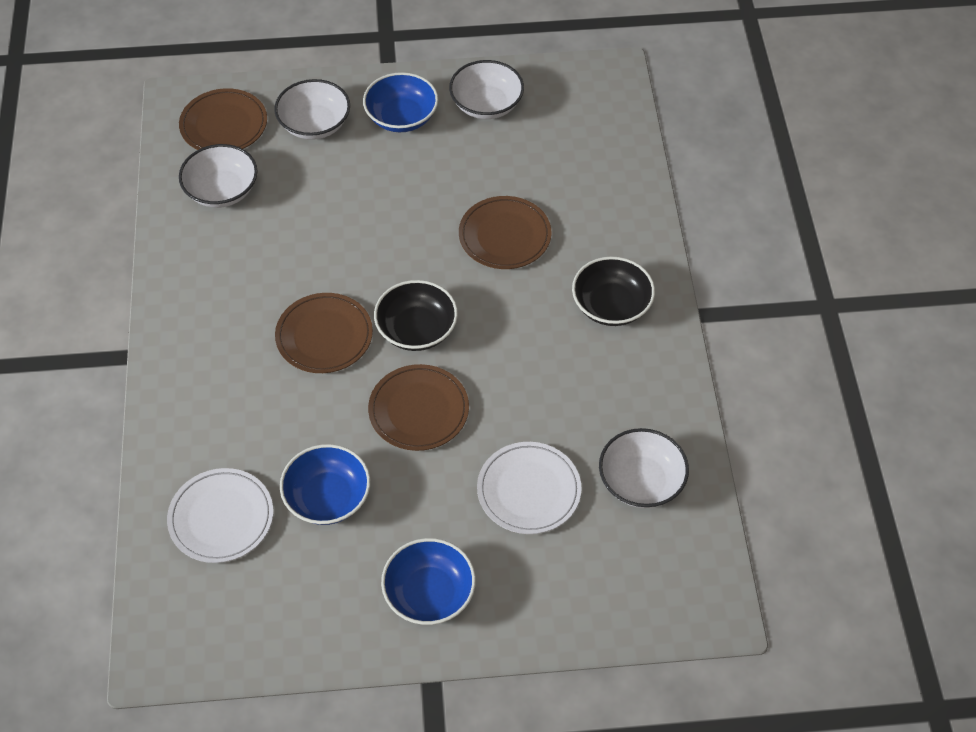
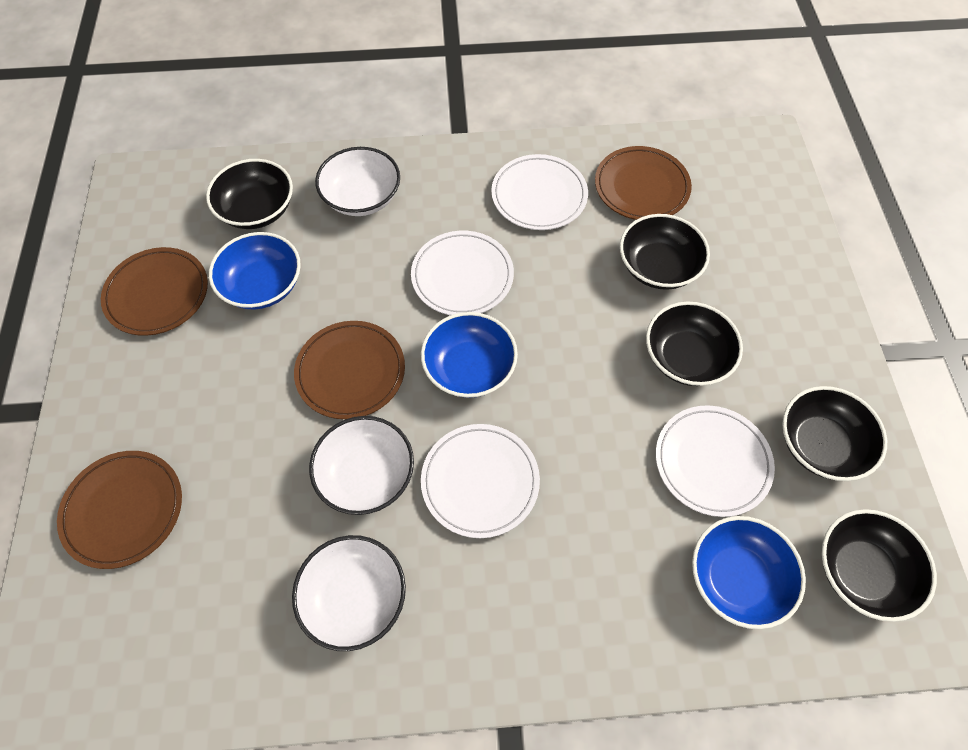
black bowl: [374,280,458,351] [572,256,655,326] = 2 -> [206,159,293,229] [620,214,710,290] [646,301,743,386] [782,386,887,481] [822,509,937,622] = 5
white bowl: [179,144,258,208] [274,79,350,140] [449,60,524,119] [599,428,689,508] = 4 -> [292,535,406,651] [309,416,414,515] [315,147,400,216] = 3
white plate: [167,468,273,563] [477,442,582,534] = 2 -> [411,231,514,315] [421,424,540,538] [491,154,588,230] [656,405,775,517] = 4

